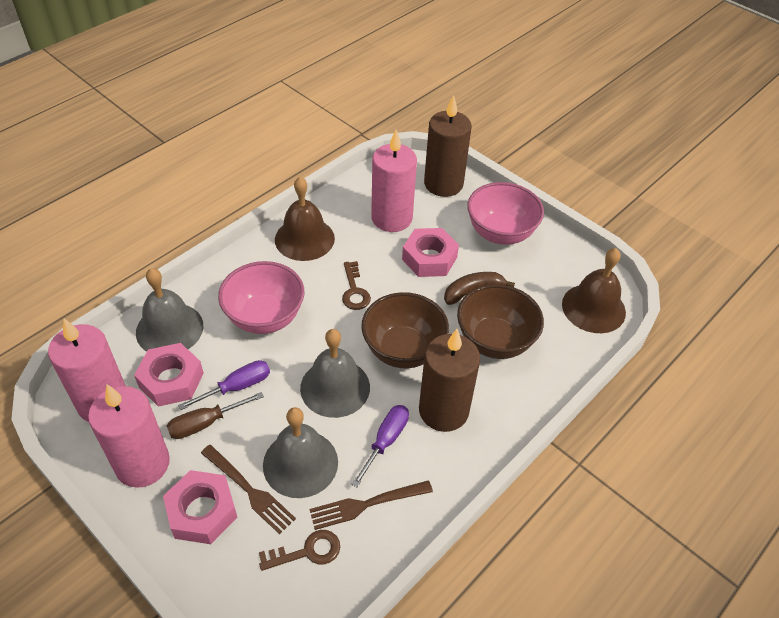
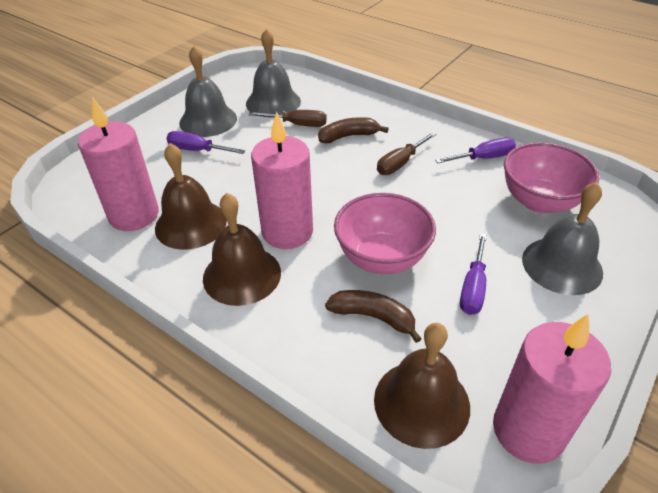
brown banana: [444,272,515,305] = 1 -> [318,117,389,143] [325,290,422,343] = 2
brown bell: [275,177,335,261] [562,248,626,333] = 2 -> [155,143,227,250] [203,193,281,306] [374,323,470,449] = 3
brown bowl: [361,292,449,368] [457,284,544,359] = 2 -> none = 0
brown candle: [419,329,480,432] [424,95,472,197] = 2 -> none = 0
brown fork: [201,445,296,534] [309,480,433,530] = 2 -> none = 0
brown key: [259,530,340,571] [342,261,371,310] = 2 -> none = 0
brown screwdriver: [167,392,264,439] = 1 -> [249,110,327,127] [377,132,436,175] = 2
pink nut: [134,343,204,407] [163,470,237,544] [402,228,459,277] = 3 -> none = 0
purple screwdriver: [178,360,270,410] [351,405,409,487] = 2 -> [166,131,245,154] [435,138,516,163] [460,233,487,315] = 3

